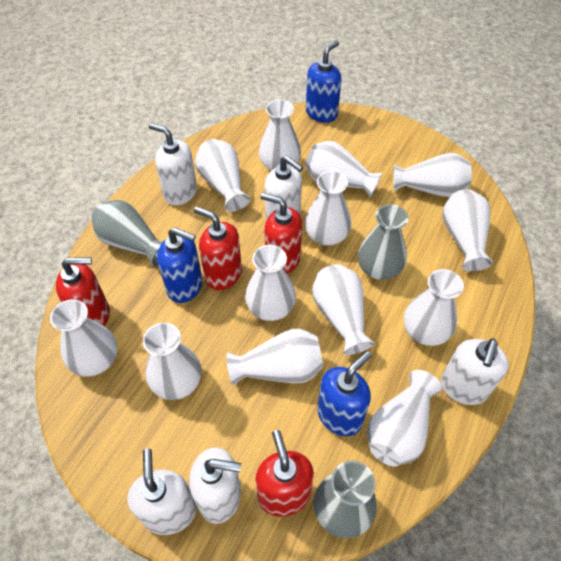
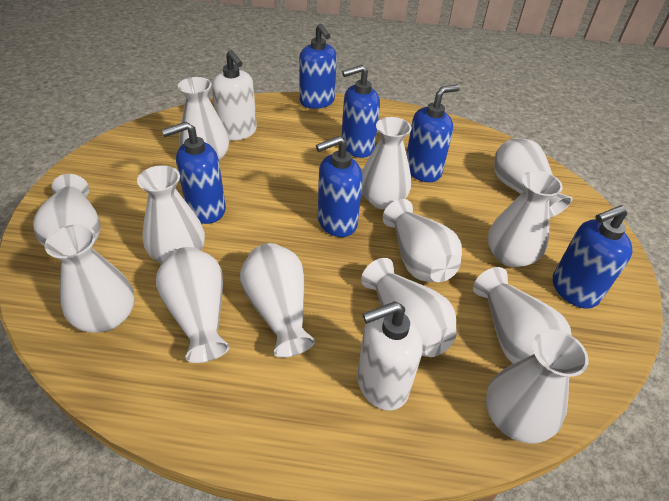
blue soap dispenser: [157,227,203,303] [306,41,342,123] [317,351,372,436] = 3 -> [162,122,226,224] [299,24,337,109] [316,136,363,237] [341,65,380,158] [406,85,460,182] [553,205,633,309] = 6
grey vase: [91,200,162,267] [313,461,377,538] [358,204,409,280] = 3 -> none = 0
red soap dispenser: [56,257,110,326] [194,206,242,290] [255,430,314,517] [260,193,302,274] = 4 -> none = 0
white soap dispenser: [127,449,197,535] [149,123,197,205] [189,447,241,524] [264,156,303,220] [441,338,509,405] = 5 -> [212,50,257,140] [357,302,423,411] = 2

